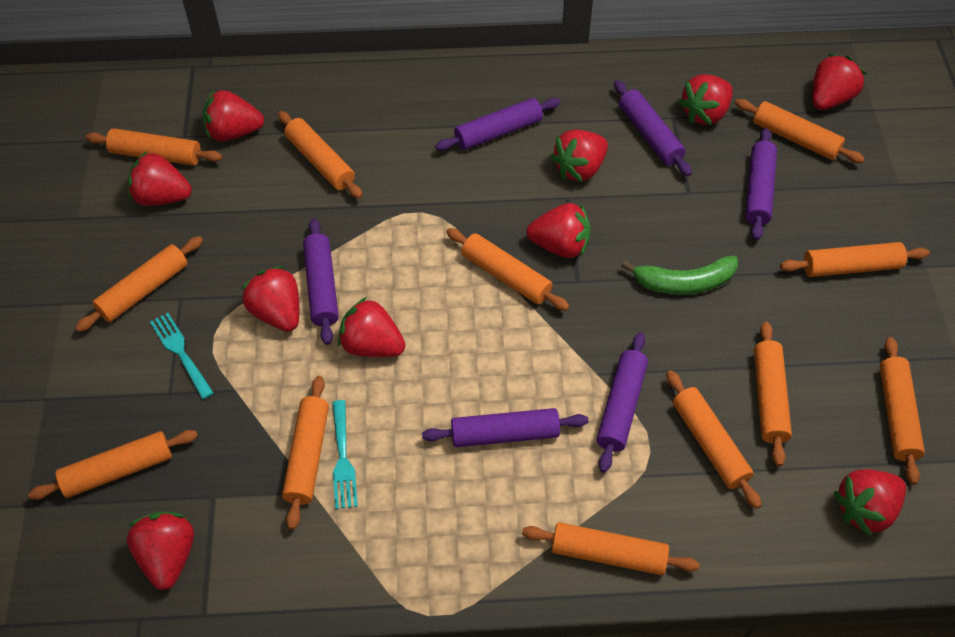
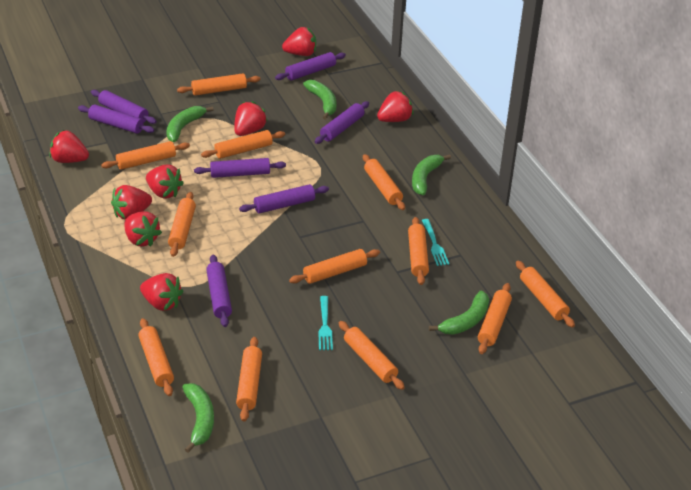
green banana: [622,256,738,295] = 1 -> [166,106,214,142] [182,383,214,453] [303,80,337,120] [412,154,451,195] [429,290,489,335] = 5
purple rolling pin: [303,218,339,345] [422,408,588,447] [435,98,561,151] [597,332,648,473] [614,80,692,176] [745,128,777,240] = 6 -> [78,104,154,134] [91,90,157,124] [194,158,286,178] [206,255,232,327] [239,184,329,214] [275,52,346,81] [315,101,369,144] = 7
red strawberry: [127,512,194,590] [128,151,192,206] [202,90,264,141] [242,266,299,332] [338,297,406,357] [526,203,591,258] [551,129,608,182] [678,74,733,125] [812,54,866,110] [834,469,906,536] = 10 -> [49,130,89,163] [111,185,152,220] [124,211,162,246] [140,273,183,311] [146,165,184,199] [234,101,268,136] [282,27,316,56] [377,91,414,122] = 8

